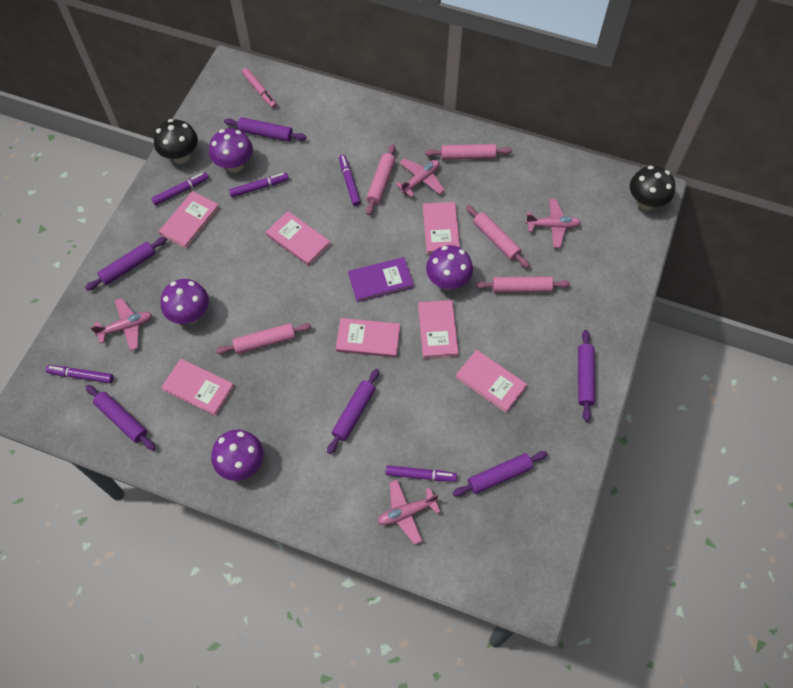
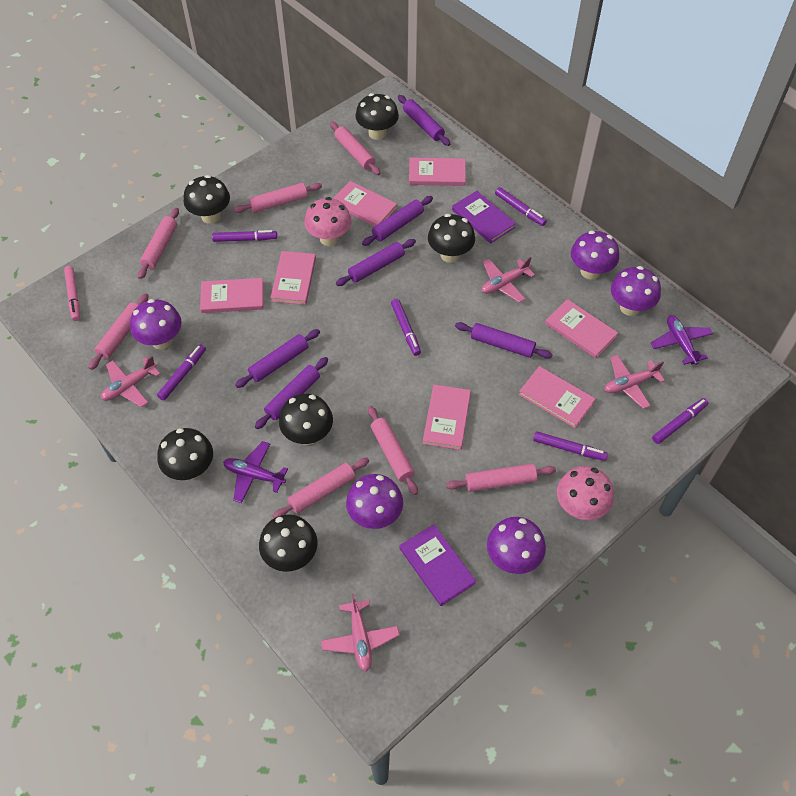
black mushroom: [154,119,198,164] [630,166,675,210] = 2 -> [157,428,213,480] [184,175,230,224] [259,514,318,572] [279,394,333,445] [355,93,399,140] [428,214,475,263] = 6
pink mushroom: none = 0 -> [304,197,351,246] [557,466,614,520] = 2
pink rolling pin: [216,323,311,354] [366,144,396,215] [425,144,512,160] [466,205,530,268] [475,276,570,293] = 5 -> [88,293,149,370] [138,208,179,279] [234,183,322,213] [273,458,369,518] [330,121,381,175] [368,406,418,495] [446,463,556,492] = 7
purple book: [348,257,414,302] = 1 -> [399,524,476,606] [452,191,516,244] = 2
purple marker: [46,365,113,383] [151,172,209,205] [229,173,289,197] [339,155,361,206] [385,465,457,482] = 5 -> [157,344,206,401] [212,230,277,242] [391,299,421,356] [495,187,547,226] [533,431,608,461] [652,398,708,444] = 6
purple mushroom: [161,279,209,324] [209,128,253,173] [211,430,264,481] [426,245,473,290] = 4 -> [130,299,182,349] [346,474,403,529] [487,517,546,574] [571,231,619,280] [611,266,661,316] = 5
purple plane: none = 0 -> [223,441,288,503] [651,315,713,365] = 2

